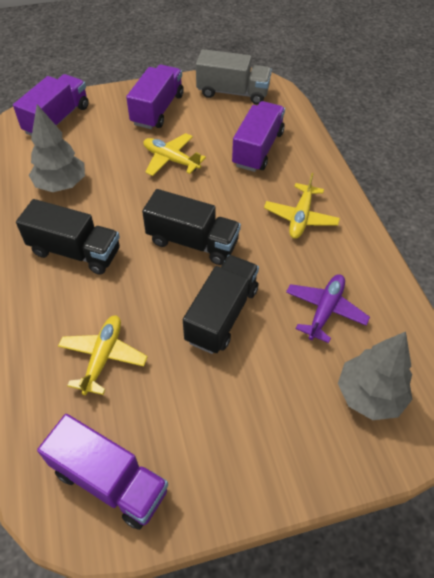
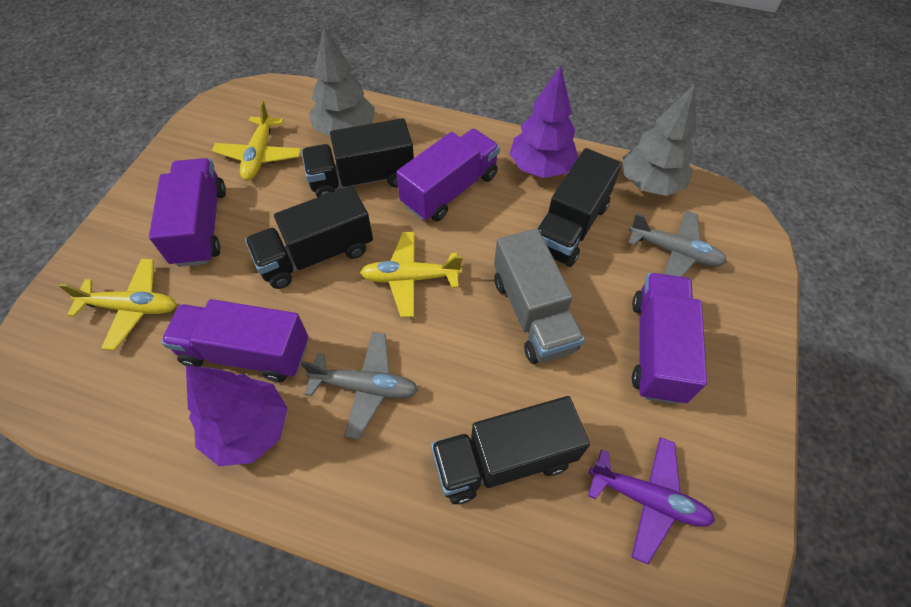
black truck: [16,199,120,275] [142,189,241,265] [183,255,259,354] = 3 -> [245,185,373,289] [301,118,414,197] [431,396,590,504] [537,148,622,267] = 4
grey plane: none = 0 -> [301,332,418,439] [628,210,727,277] = 2
purple tree: none = 0 -> [186,365,287,466] [509,66,578,178] = 2

